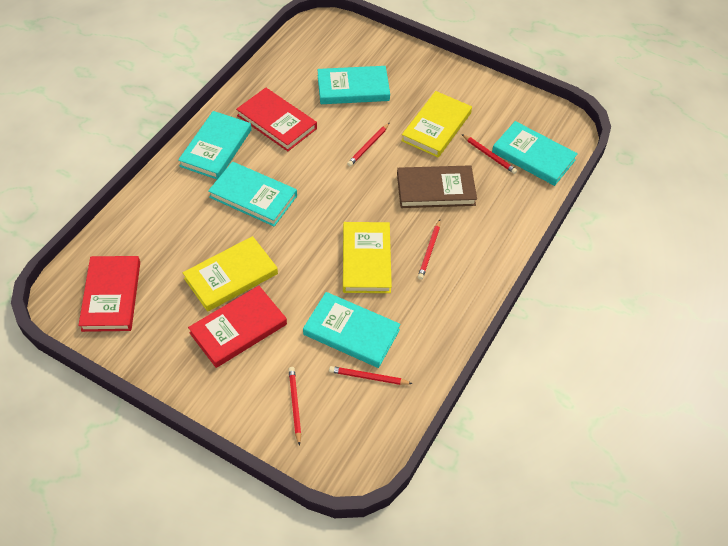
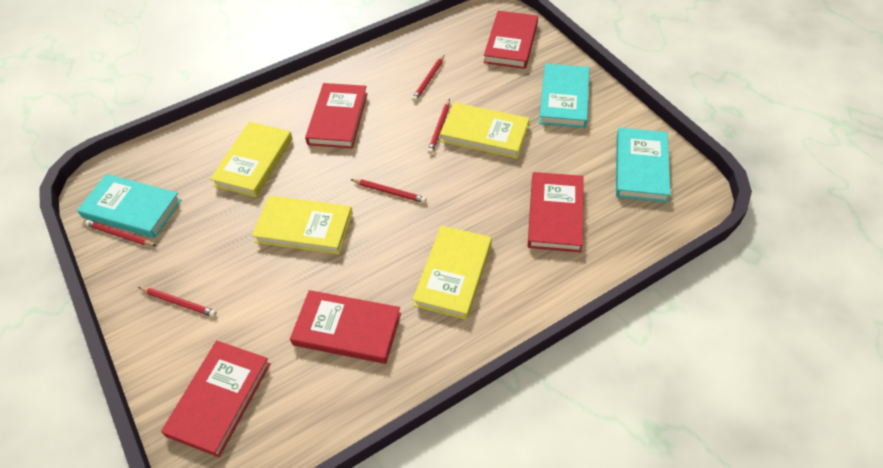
brown book: [397,165,477,208] = 1 -> none = 0
red book: [78,256,140,332] [188,286,287,368] [236,88,317,151] = 3 -> [161,341,271,457] [290,290,401,364] [305,83,368,148] [483,11,538,69] [528,172,584,252] = 5
turquoise book: [178,111,252,179] [208,162,297,226] [303,292,401,368] [317,66,390,104] [492,121,578,186] = 5 -> [77,174,181,238] [539,64,590,128] [616,128,671,202] = 3
yellow book: [183,236,278,312] [343,222,392,293] [401,91,472,158] = 3 -> [210,122,293,197] [252,196,353,255] [413,225,492,320] [440,102,529,159] = 4

